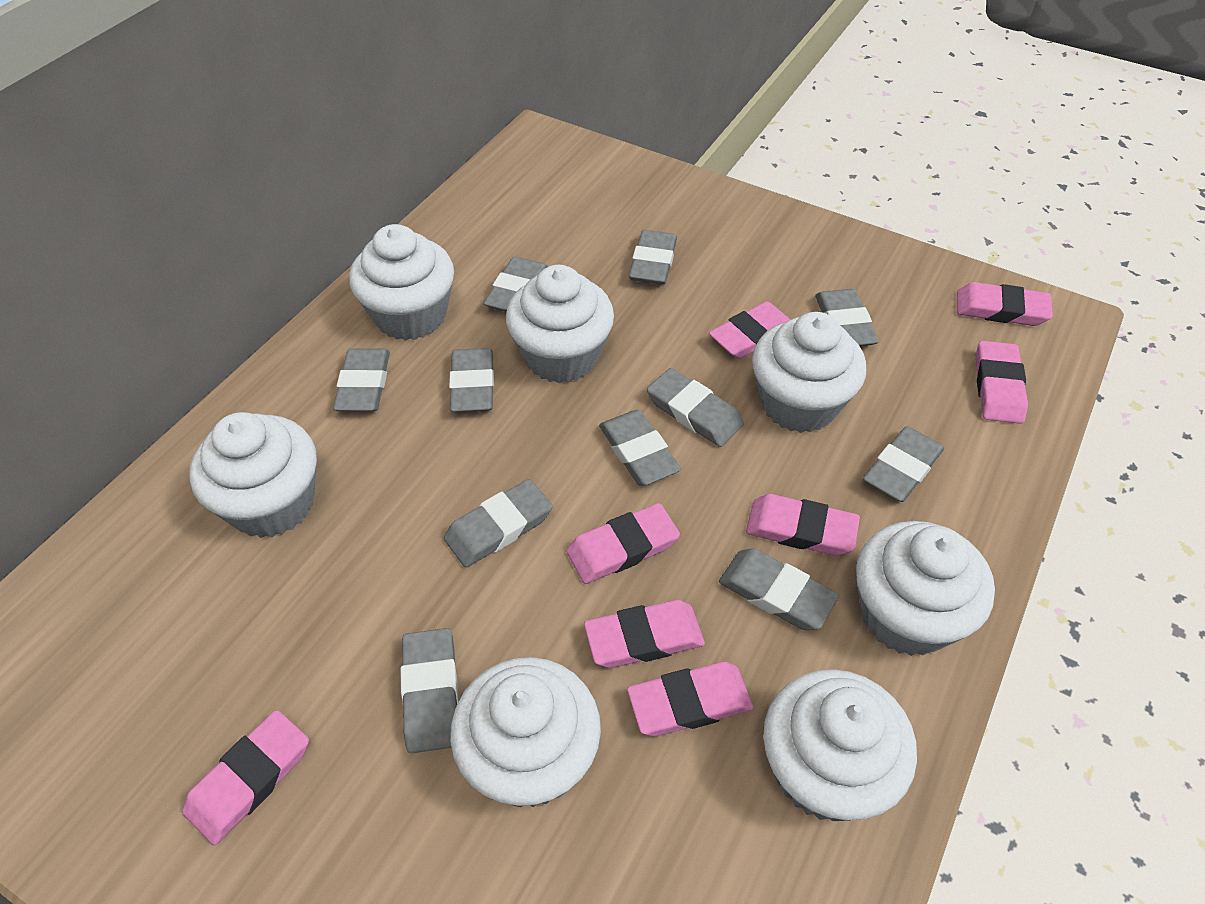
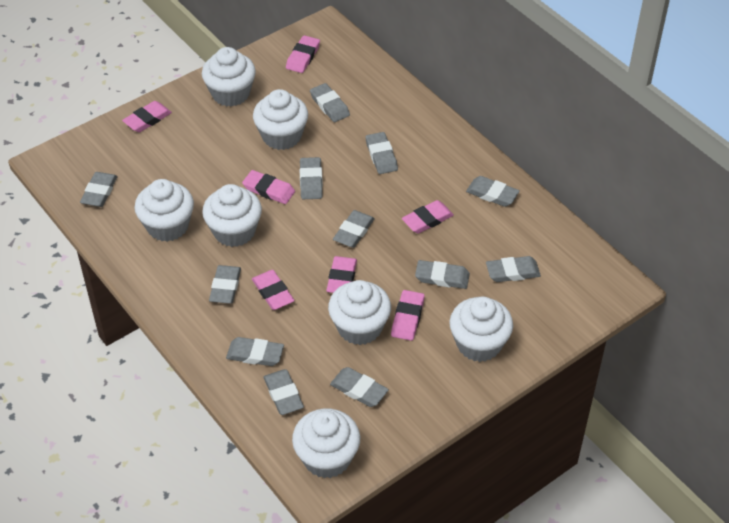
grey eraser: [333,348,390,412] [400,628,459,753] [444,479,552,568] [449,348,494,412] [483,256,549,312] [599,410,681,486] [629,230,677,285] [647,368,744,447] [719,548,839,630] [815,289,879,346] [863,426,944,502] = 11 -> [80,172,117,207] [209,265,241,304] [226,337,284,366] [264,369,304,415] [300,157,323,199] [310,83,350,122] [330,367,389,407] [333,210,375,248] [365,132,398,174] [415,260,470,289] [466,176,520,207] [486,256,541,282] = 12
pink eraser: [182,710,309,845] [566,503,680,584] [584,600,705,668] [627,662,753,737] [709,301,791,359] [746,494,860,556] [957,282,1053,326] [976,341,1028,424] = 8 -> [122,101,172,132] [242,170,295,204] [252,270,295,310] [286,35,320,73] [326,256,357,293] [391,290,425,341] [402,200,454,234] = 7

